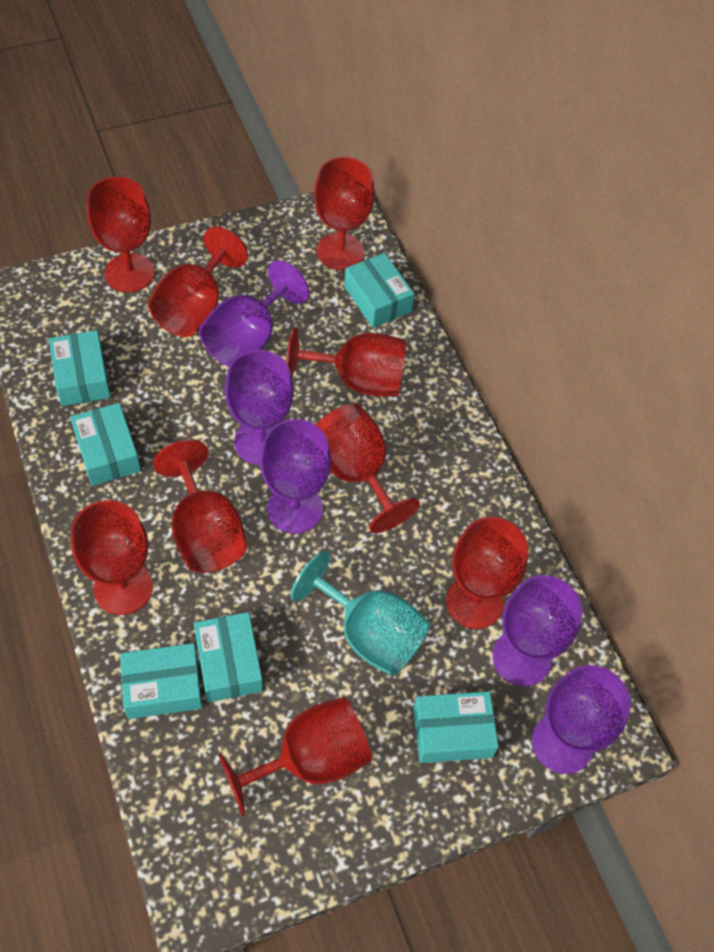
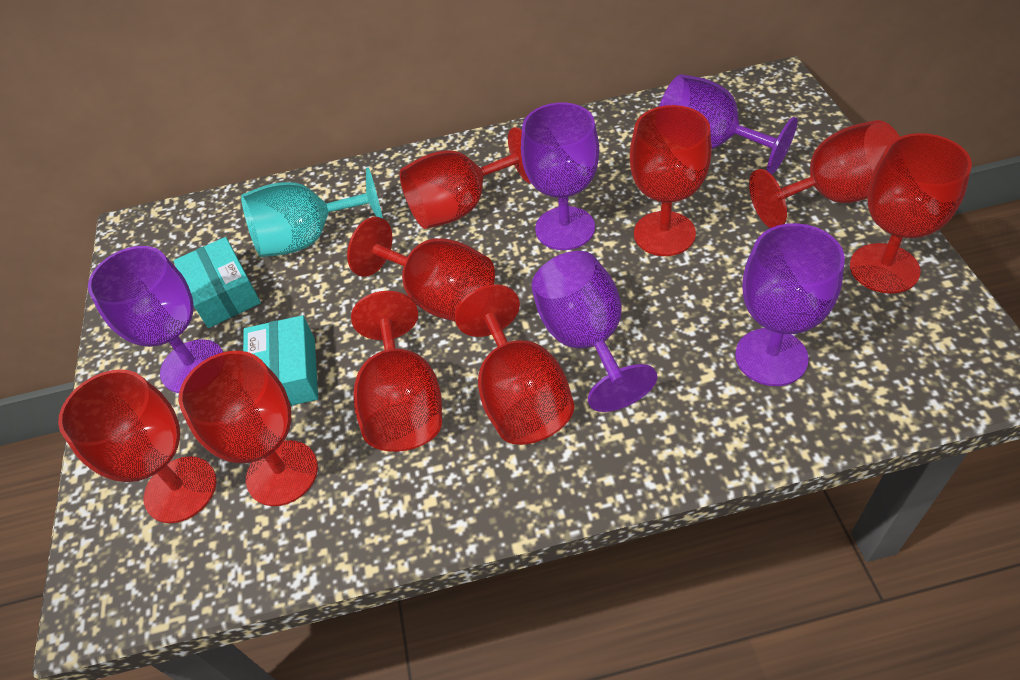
turquoise box: [49,330,111,406] [70,403,141,486] [120,643,203,719] [194,612,263,703] [344,253,414,328] [413,691,499,763] = 6 -> [174,237,261,328] [243,315,318,406] = 2

